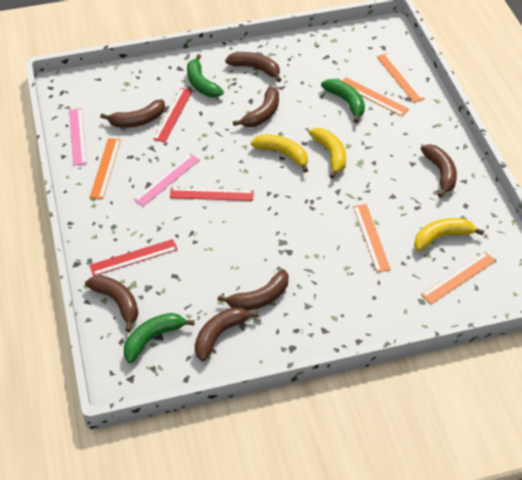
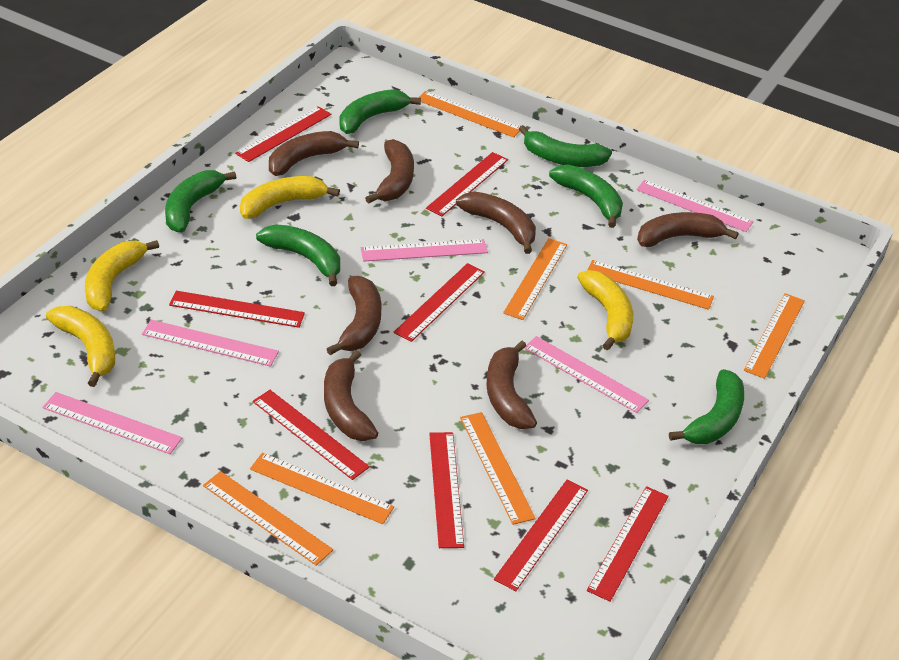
green banana: [124,313,195,363] [187,54,224,97] [321,79,365,123] = 3 -> [165,170,237,232] [256,224,340,286] [339,89,421,134] [519,125,612,167] [549,164,623,228] [669,369,745,444] = 6
orange ruler: [90,138,121,199] [342,77,409,116] [353,204,391,272] [377,53,425,103] [421,252,496,304] = 5 -> [203,471,333,566] [250,453,394,524] [418,91,520,138] [460,412,536,525] [503,238,567,320] [588,260,714,310] [744,293,805,379] = 7
pink ruler: [69,108,87,166] [133,153,200,206] = 2 -> [42,392,182,454] [142,320,279,367] [361,239,488,261] [524,336,649,413] [637,180,754,232] = 5
red ruler: [89,239,178,276] [153,88,193,142] [170,187,254,201] = 3 -> [169,291,305,328] [235,106,331,162] [253,390,370,480] [394,263,485,342] [426,152,508,216] [429,432,464,548] [494,480,588,591] [587,486,669,602] = 8
yellow banana: [251,134,308,173] [309,128,346,179] [414,218,484,251] = 3 -> [46,306,115,387] [85,240,159,311] [240,176,340,219] [577,270,633,351] = 4

